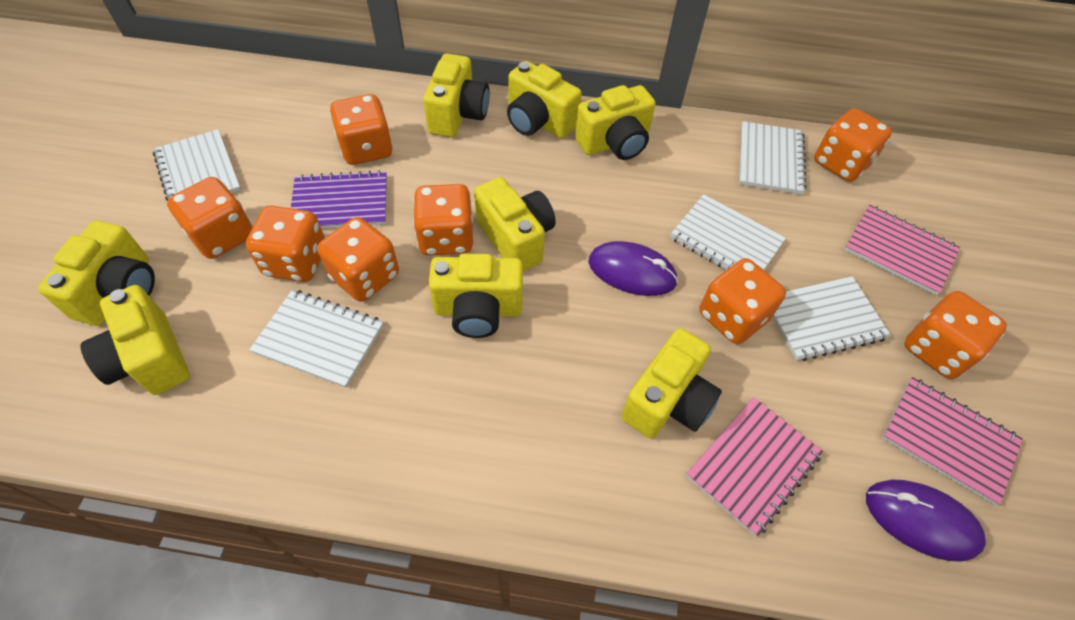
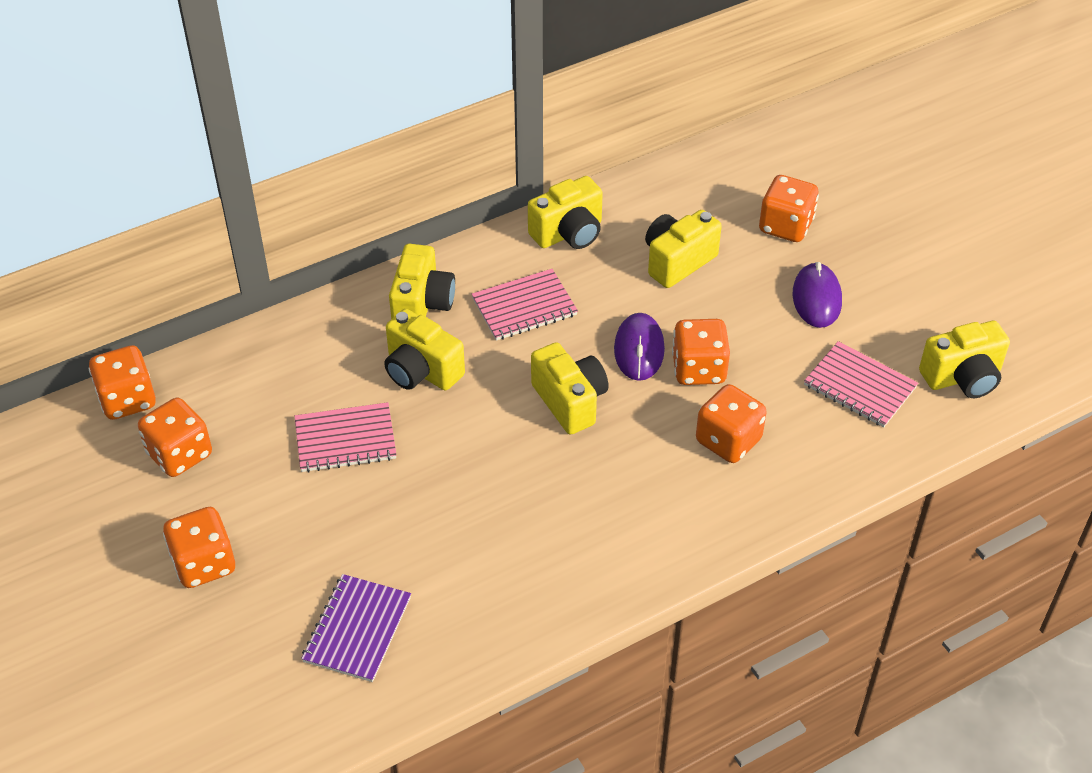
orange dice: [167,177,253,259] [246,206,325,282] [317,217,399,302] [330,94,393,165] [413,184,473,256] [699,258,786,344] [814,108,892,182] [904,291,1007,379] = 8 -> [89,345,156,420] [138,398,212,477] [163,507,235,588] [672,319,730,385] [696,384,767,463] [759,175,819,242] = 6
white notebook: [153,129,241,205] [249,290,384,388] [670,194,786,270] [739,121,807,195] [772,276,891,361] = 5 -> none = 0
yellow camera: [38,221,155,326] [80,285,190,395] [423,53,490,137] [429,254,523,338] [474,177,556,271] [507,61,582,138] [575,85,656,160] [621,328,722,438] = 8 -> [384,309,465,390] [389,244,455,319] [528,176,603,249] [531,342,609,435] [645,210,722,288] [919,321,1010,398] = 6

